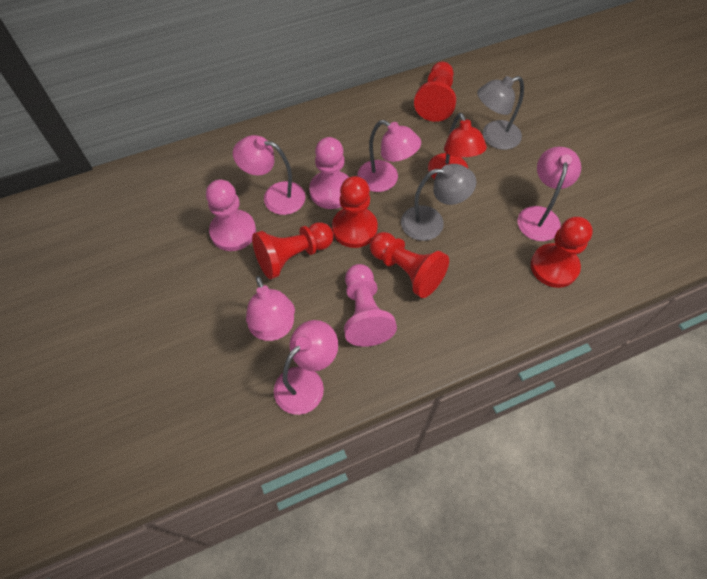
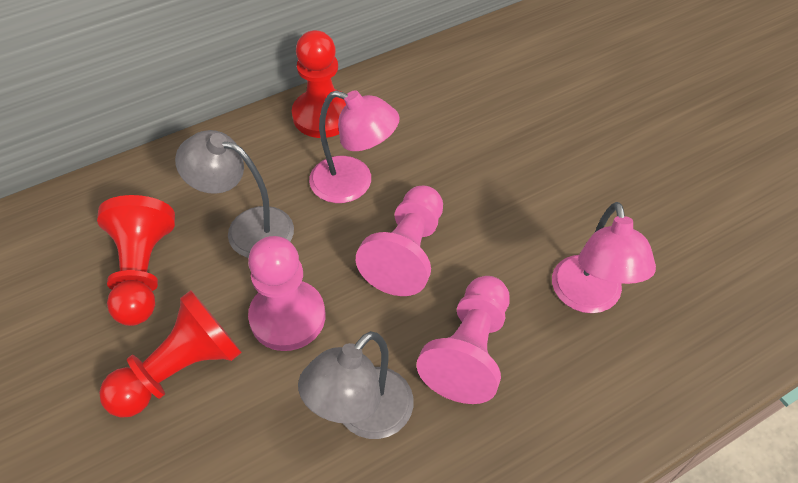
pink lamp: [233,135,306,215] [246,276,295,341] [274,320,338,415] [357,120,421,192] [518,147,581,241] = 5 -> [309,90,400,203] [552,202,656,313] = 2
red lamp: [428,113,487,180] = 1 -> none = 0
red pawn: [252,222,333,279] [332,176,378,248] [370,232,449,298] [414,62,456,122] [531,217,593,288] = 5 -> [97,195,175,326] [99,290,242,418] [292,30,346,138] = 3

